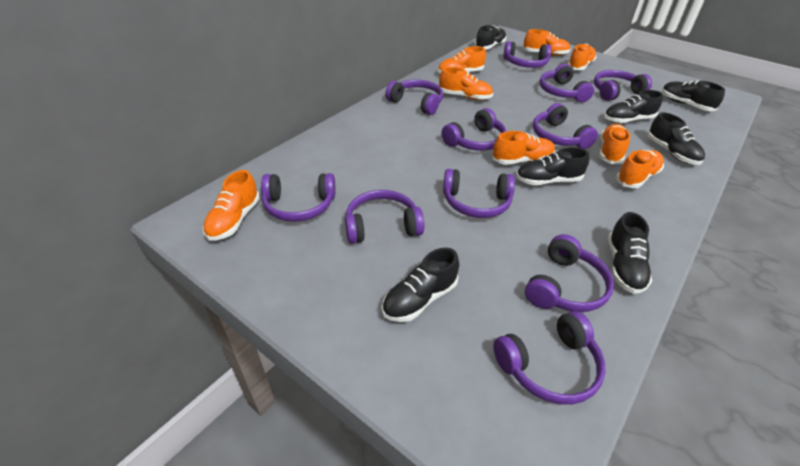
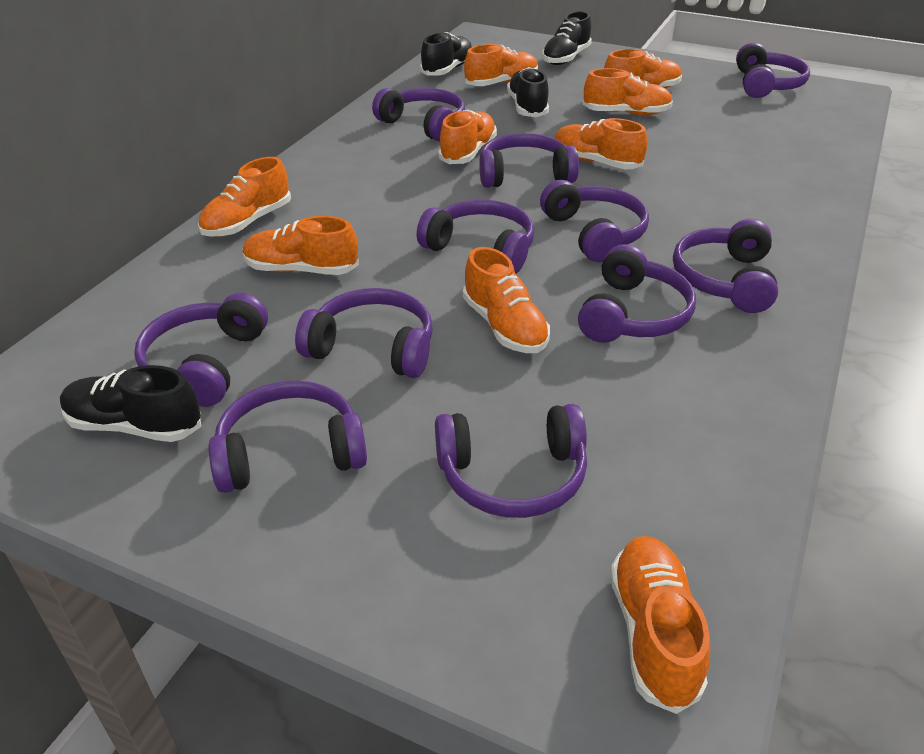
black shoe: [382,248,459,322] [475,25,506,50] [516,147,589,185] [604,90,663,123] [608,212,652,294] [647,112,705,165] [662,80,725,111] = 7 -> [60,365,201,442] [420,32,472,75] [507,67,549,117] [542,11,592,65] = 4
orange shoe: [203,170,260,241] [438,46,486,73] [439,67,493,100] [493,131,555,165] [523,29,571,56] [568,44,597,70] [599,124,630,164] [616,150,664,188] = 8 -> [198,157,291,237] [243,216,359,275] [438,110,497,164] [463,247,550,353] [464,44,538,86] [554,118,648,169] [583,68,673,115] [604,49,682,88] [610,536,710,714] = 9

